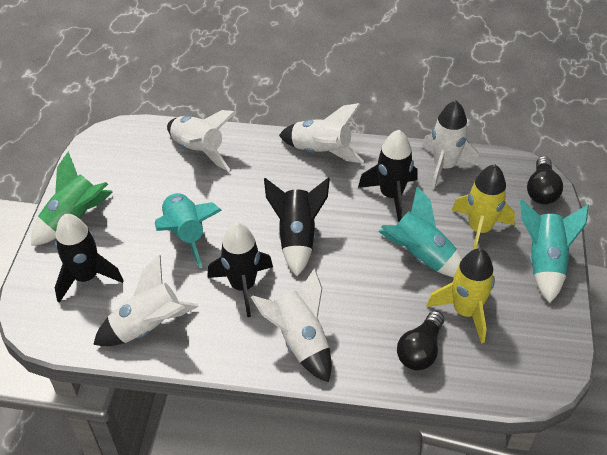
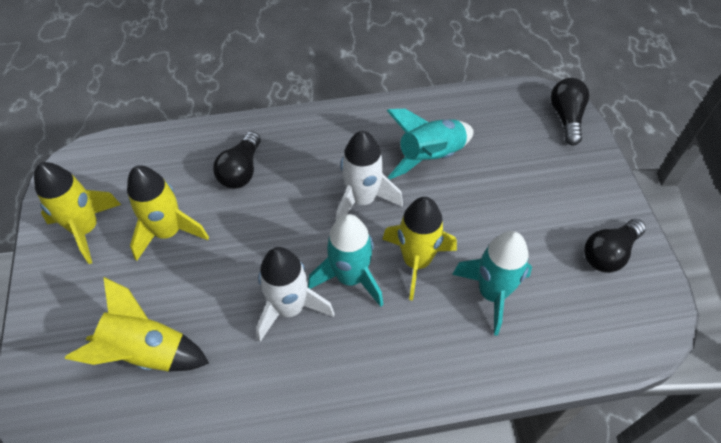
black light bulb: [397,311,444,370] [527,156,563,204] = 2 -> [213,131,261,189] [551,78,589,146] [584,219,646,273] = 3
black rocket: [55,214,124,303] [207,222,273,317] [264,178,330,276] [358,130,417,222] = 4 -> none = 0
green rocket: [31,152,113,246] = 1 -> none = 0
white rocket: [93,255,199,346] [167,110,236,171] [251,268,332,383] [279,103,364,163] [422,100,478,189] = 5 -> [256,247,335,342] [336,131,403,221] = 2
yellow rocket: [426,248,495,344] [452,164,515,250] = 2 -> [34,162,121,264] [65,277,209,372] [127,165,209,261] [382,197,457,300] = 4

